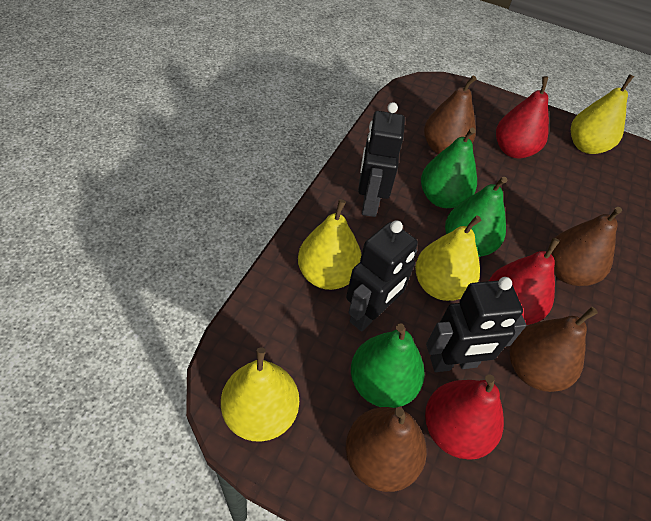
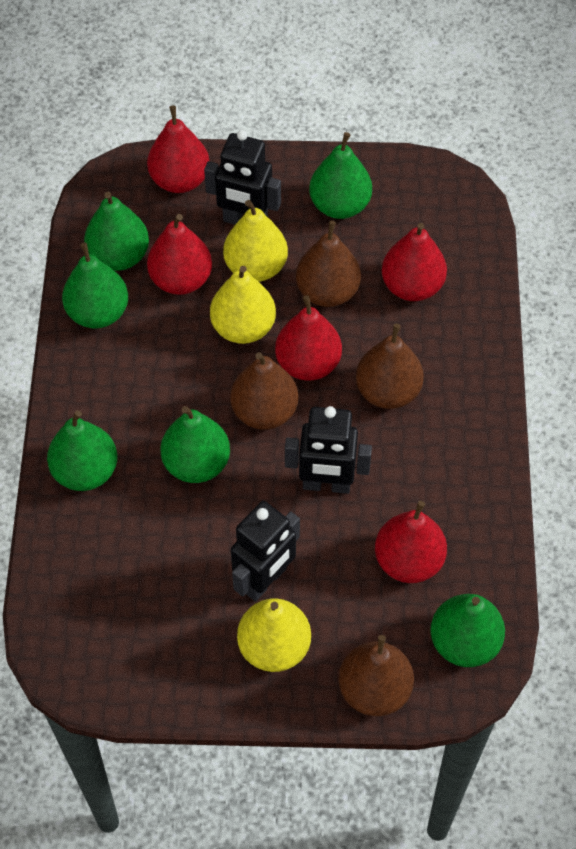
green pear: [351,323,425,408] [421,128,477,208] [445,177,508,257] = 3 -> [47,410,117,491] [62,242,128,329] [84,192,149,271] [160,406,230,483] [309,132,372,219] [430,594,505,667] = 6
red pear: [425,374,504,460] [489,238,560,325] [496,76,549,158] = 3 -> [147,105,209,193] [147,214,212,295] [275,295,342,381] [375,501,447,583] [382,223,447,301] = 5
yellow pear: [221,348,299,442] [298,199,362,290] [415,216,481,301] [571,74,634,154] = 4 -> [210,266,276,344] [223,200,288,282] [237,598,311,672] = 3

